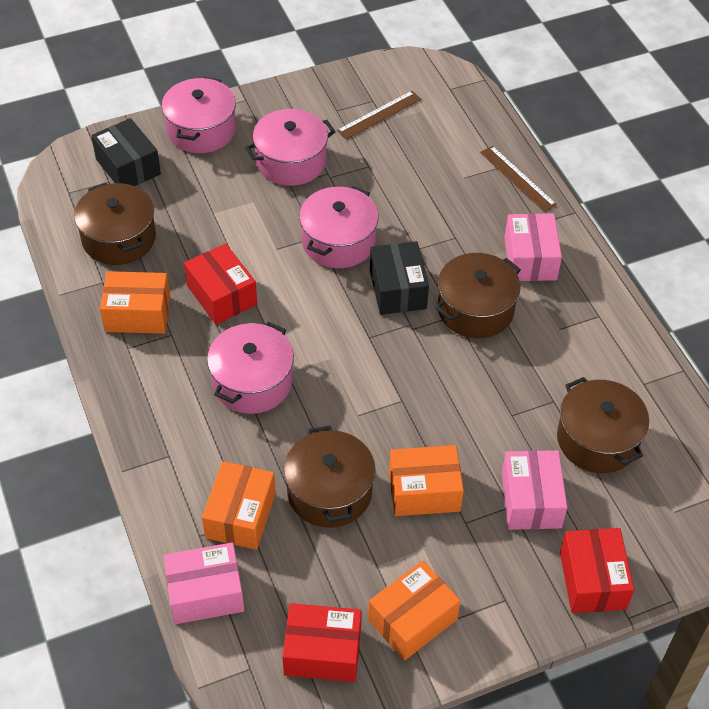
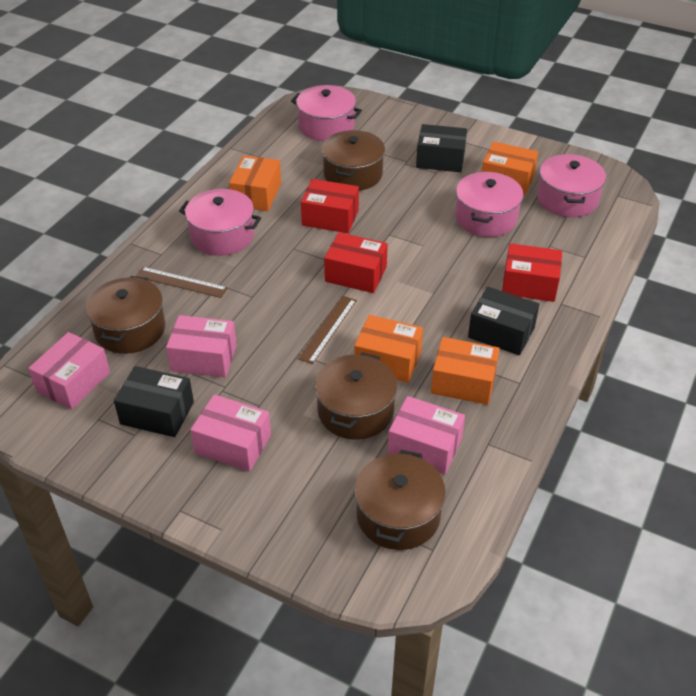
black box: [91,118,161,186] [370,241,429,315] = 2 -> [114,366,194,437] [416,124,467,172] [468,287,539,355] = 3
pink box: [164,542,244,624] [502,450,567,530] [504,213,562,281] = 3 -> [28,332,110,410] [166,315,237,377] [190,394,271,472] [388,396,465,474] = 4

